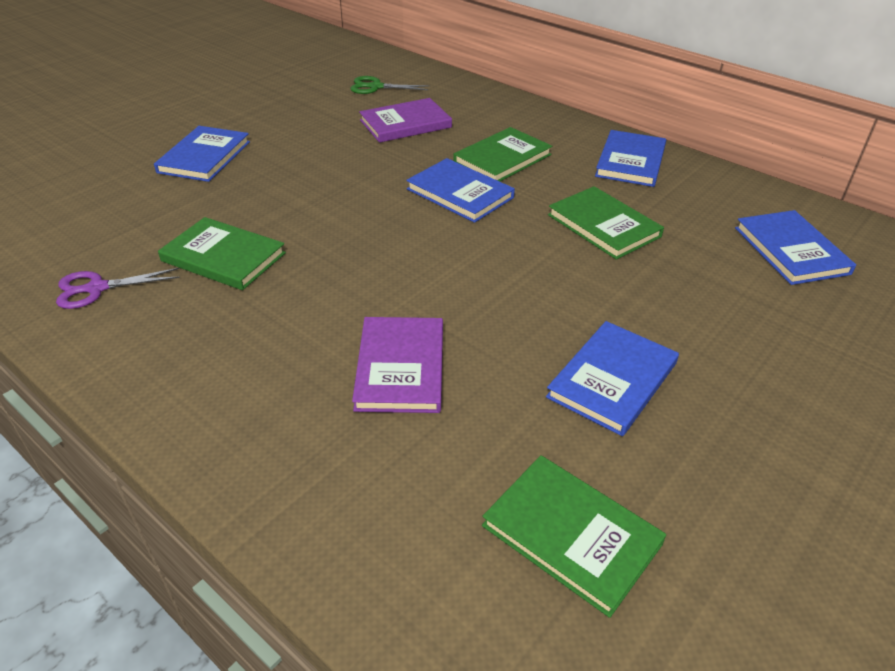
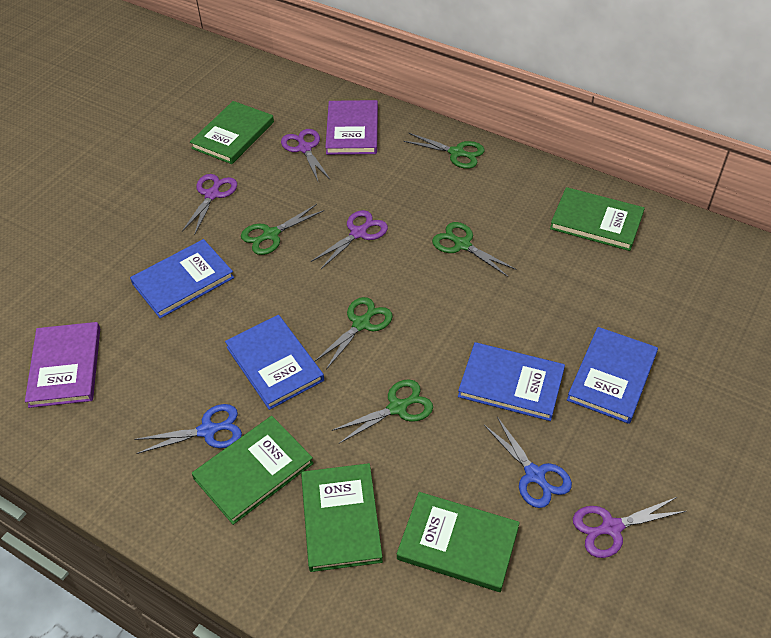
blue book: [154,126,250,182] [406,158,515,223] [546,321,679,436] [595,130,666,187] [735,210,856,285] = 5 -> [130,239,234,318] [225,315,324,410] [458,342,565,421] [567,327,658,424] = 4
blue scissors: none = 0 -> [134,404,242,454] [484,417,572,508] = 2
green book: [158,217,286,290] [453,127,552,181] [482,455,666,618] [548,186,664,260] = 4 -> [190,101,274,164] [192,416,314,525] [301,463,383,572] [397,492,520,592] [550,187,645,251] = 5
green scissors: [350,76,430,94] = 1 -> [241,204,324,255] [314,297,393,370] [331,379,433,443] [403,133,485,169] [432,222,516,277] = 5
purple scissors: [56,268,180,309] = 1 -> [182,174,237,235] [281,129,331,181] [311,210,388,269] [573,497,686,558] = 4

